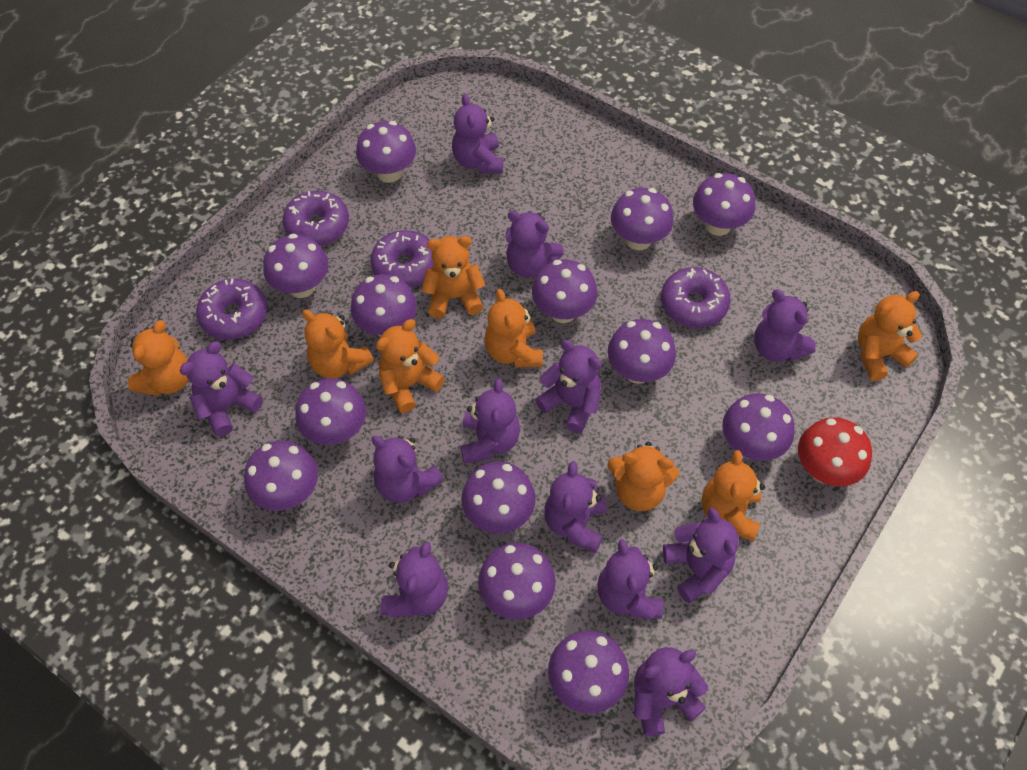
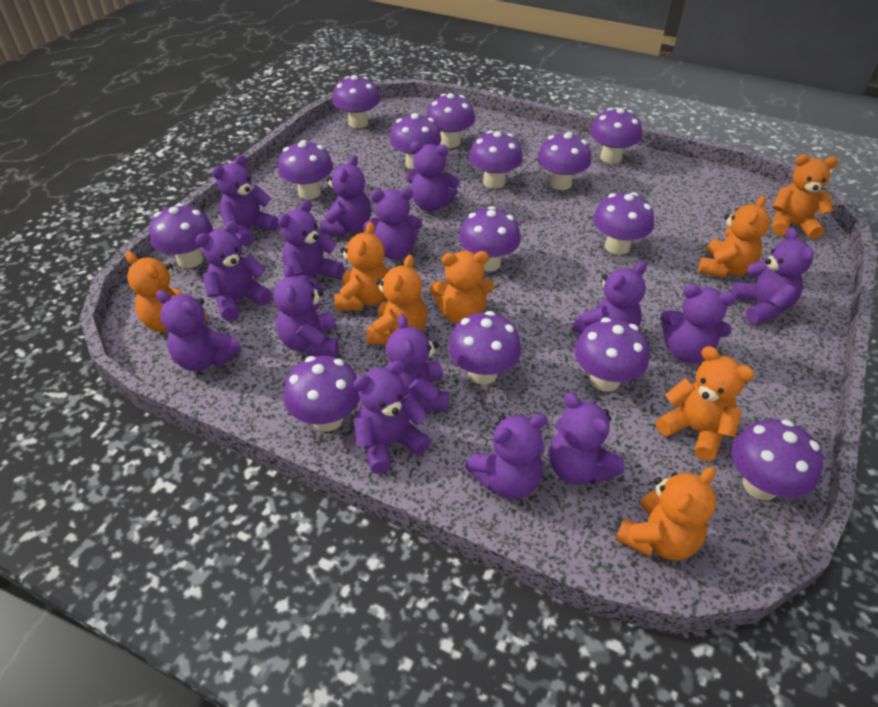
purple donut: [196,279,267,340] [283,191,349,246] [370,230,434,288] [661,267,731,328] = 4 -> none = 0
purple mushroom: [244,440,318,511] [263,234,328,298] [295,378,366,445] [351,274,417,337] [356,121,416,183] [461,462,536,533] [478,543,556,620] [532,260,597,323] [548,631,629,713] [608,319,676,384] [611,188,674,250] [693,173,755,236] [722,393,794,461] = 13 -> [149,203,213,268] [278,140,333,199] [284,356,360,432] [332,75,380,128] [390,113,441,169] [426,93,475,148] [448,311,521,385] [459,206,521,271] [469,131,523,189] [537,132,591,190] [575,318,649,391] [590,108,642,164] [593,192,654,255] [732,419,823,500] = 14
purple teddy bear: [180,342,263,437] [371,436,444,503] [381,541,448,618] [452,94,503,174] [461,378,520,464] [505,211,564,277] [535,340,602,433] [544,461,606,553] [597,539,663,620] [634,647,708,736] [663,507,739,603] [754,289,816,362] = 12 -> [156,290,242,371] [196,221,272,321] [212,155,279,246] [274,264,339,357] [278,200,344,291] [320,155,371,236] [353,361,431,474] [363,188,422,259] [386,314,449,411] [406,142,460,211] [465,414,547,499] [549,392,624,485] [573,262,647,334] [660,284,736,363] [732,227,814,324] = 15
red mushroom: [798,417,872,486] = 1 -> none = 0

